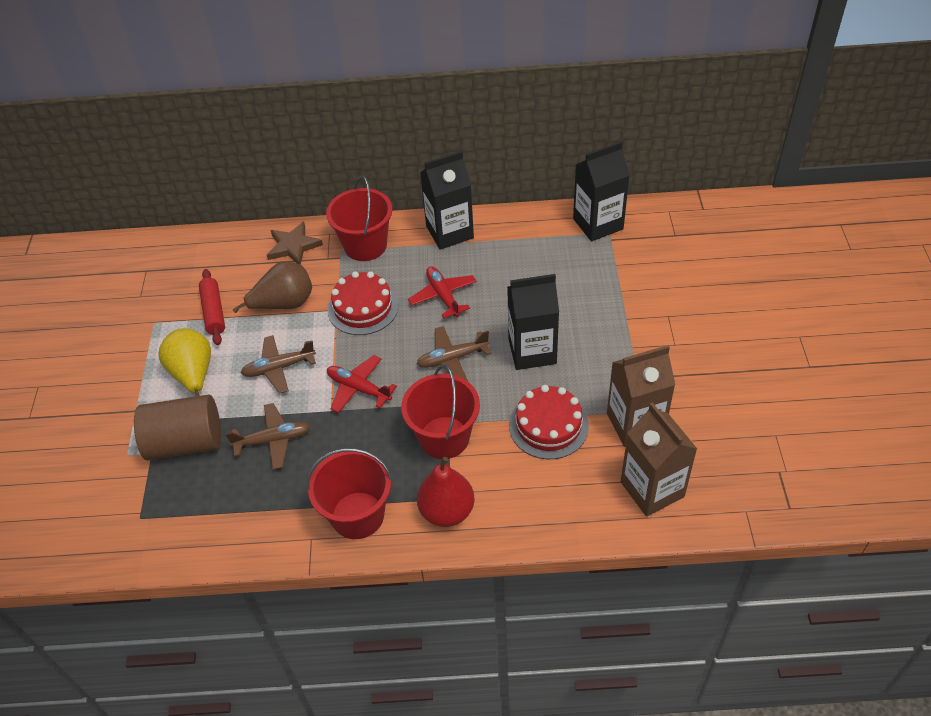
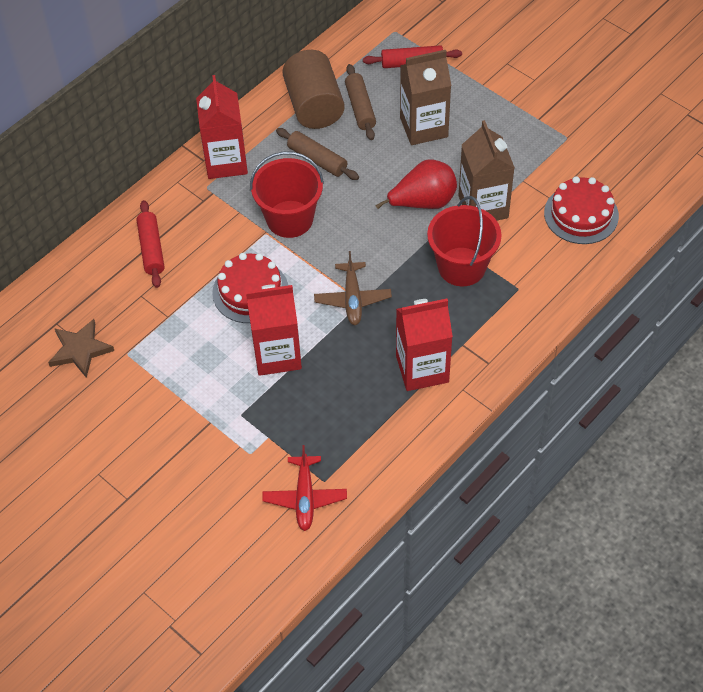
black carton: [420,151,474,250] [507,274,559,370] [573,141,630,241] = 3 -> none = 0
brown pear: [233,261,312,313] = 1 -> none = 0
brown plane: [225,403,310,470] [241,335,316,394] [417,326,491,381] = 3 -> [314,251,392,325] = 1
brown rolling pin: none = 0 -> [276,128,359,180] [345,64,376,140] = 2
red bucket: [306,448,393,539] [326,176,392,261] [401,364,480,459] = 3 -> [250,151,324,238] [427,196,502,286] = 2
red carton: none = 0 -> [196,75,248,179] [246,284,302,376] [396,299,453,391] = 3
red plane: [327,355,397,413] [408,266,477,318] = 2 -> [262,445,347,531] = 1
red rolling pin: [199,269,225,345] = 1 -> [137,200,164,288] [363,45,462,68] = 2
yellow pear: [158,328,211,396] = 1 -> none = 0

